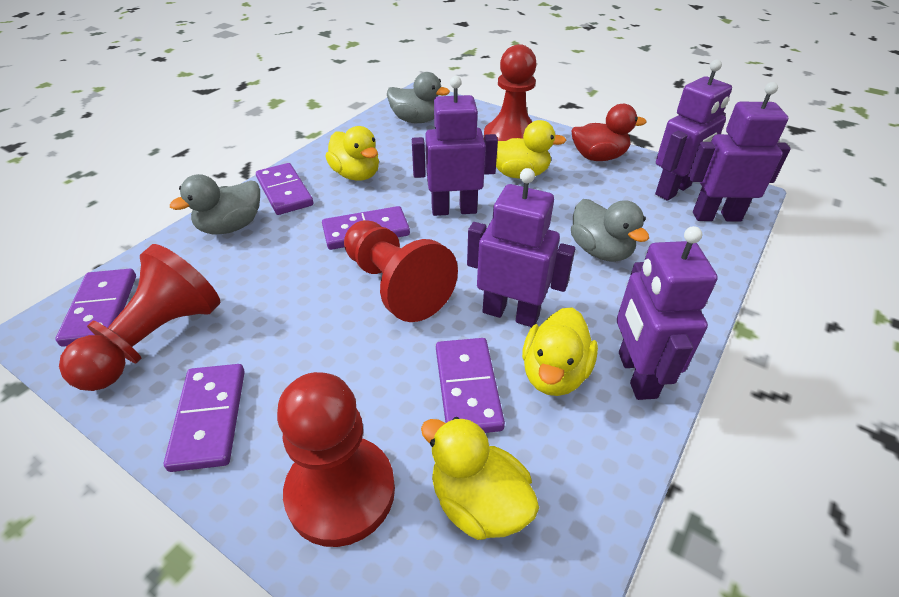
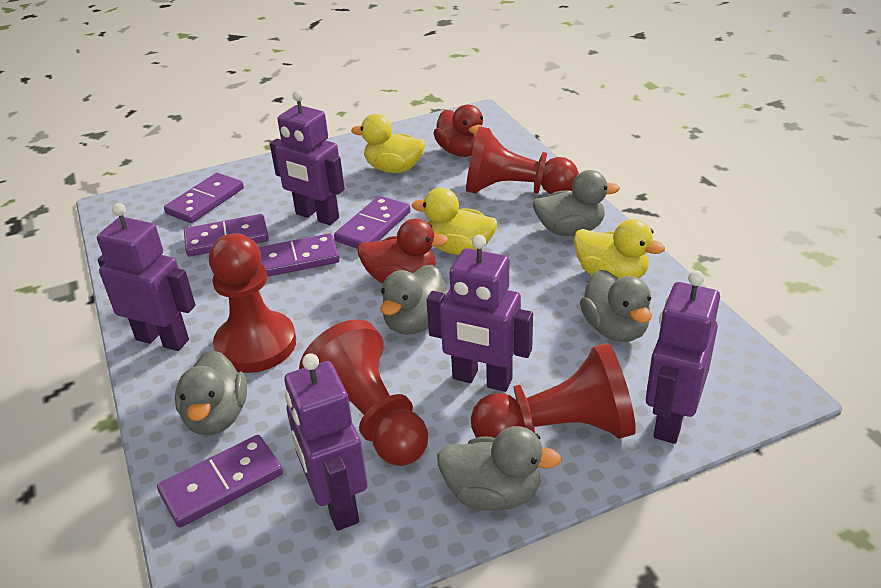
grey duck: [170,174,260,235] [387,72,450,123] [571,199,649,262] = 3 -> [175,350,247,435] [380,265,448,335] [437,426,562,511] [533,170,620,236] [580,270,652,342] = 5
red duck: [571,104,646,161] = 1 -> [357,218,449,283] [433,105,483,157] = 2
yellow duck: [326,126,379,181] [421,417,539,540] [496,120,566,179] [522,307,598,396] = 4 -> [351,114,425,173] [412,188,497,255] [574,219,665,279] = 3

